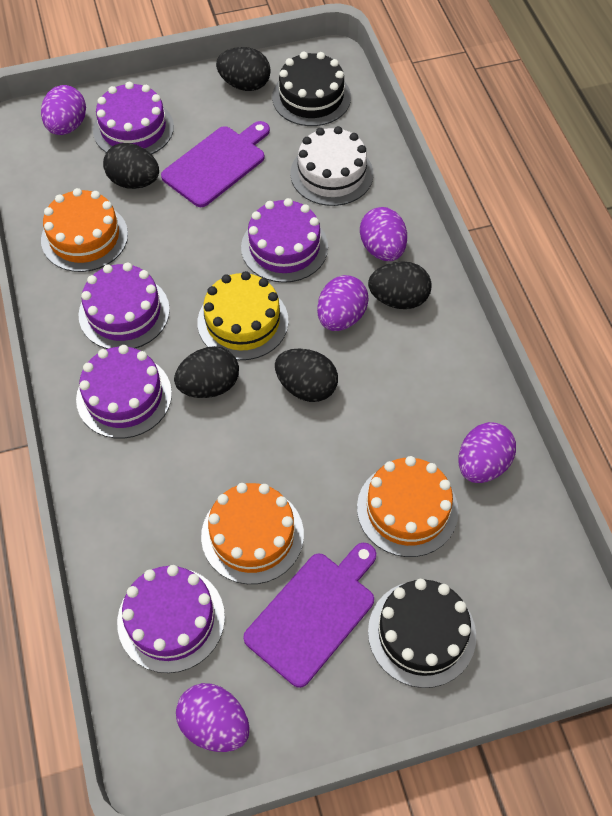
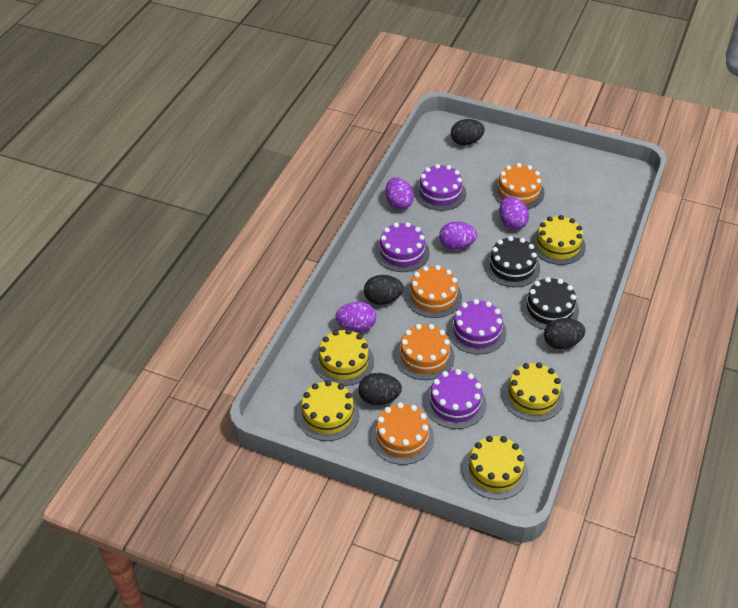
black egg: [103,143,159,189] [174,346,239,398] [216,47,271,91] [275,348,338,402] [368,261,432,309] = 5 -> [358,373,402,405] [364,275,404,305] [451,119,485,145] [544,318,585,349] = 4
orange cake: [41,188,128,272] [201,483,304,584] [357,456,459,557] = 3 -> [370,402,434,465] [395,324,455,380] [405,265,462,318] [493,163,545,209] = 4
purple cake: [76,345,172,438] [78,263,170,349] [93,82,174,155] [117,565,225,673] [241,198,328,283] = 5 -> [375,222,430,272] [414,164,466,211] [424,369,486,429] [448,299,506,355] = 4
purple cutting board: [161,121,270,207] [243,543,376,688] = 2 -> none = 0
purple egg: [41,85,86,135] [176,683,250,752] [317,275,369,331] [360,207,407,261] [459,422,516,483] = 5 -> [336,302,376,332] [386,177,414,210] [439,221,478,250] [499,197,529,230] = 4
white cake: [290,126,373,206] = 1 -> none = 0
yellow cake: [198,271,288,360] = 1 -> [297,380,359,441] [314,329,374,386] [462,436,528,500] [502,362,564,422] [531,215,586,265] = 5

